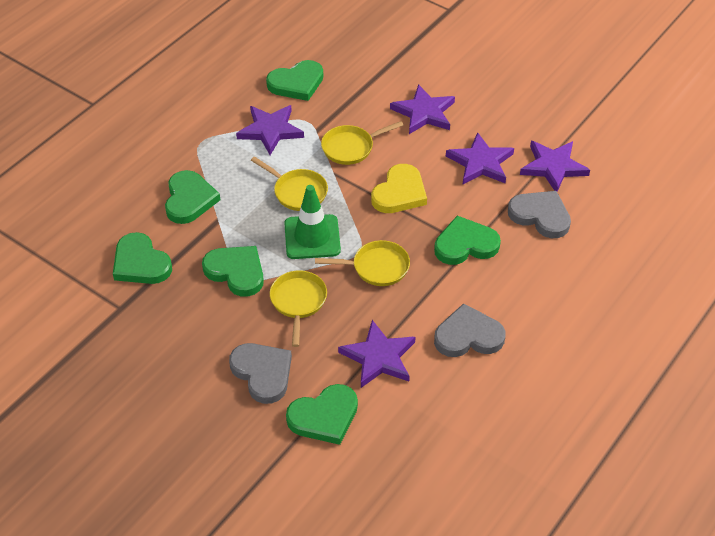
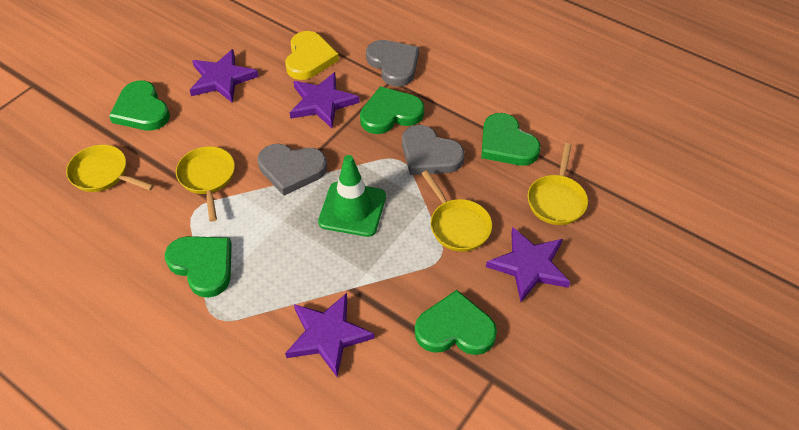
green heart: [113,232,172,284] [165,170,220,224] [202,246,264,297] [266,60,323,101] [286,384,358,445] [434,216,501,265] = 6 -> [109,81,170,130] [165,236,232,298] [360,86,424,134] [415,290,497,355] [481,113,541,166] = 5
purple star: [236,105,304,155] [338,320,416,388] [390,84,455,134] [446,132,514,184] [520,141,590,192] = 5 -> [190,49,259,103] [285,293,375,377] [290,72,360,128] [486,227,570,302] = 4

